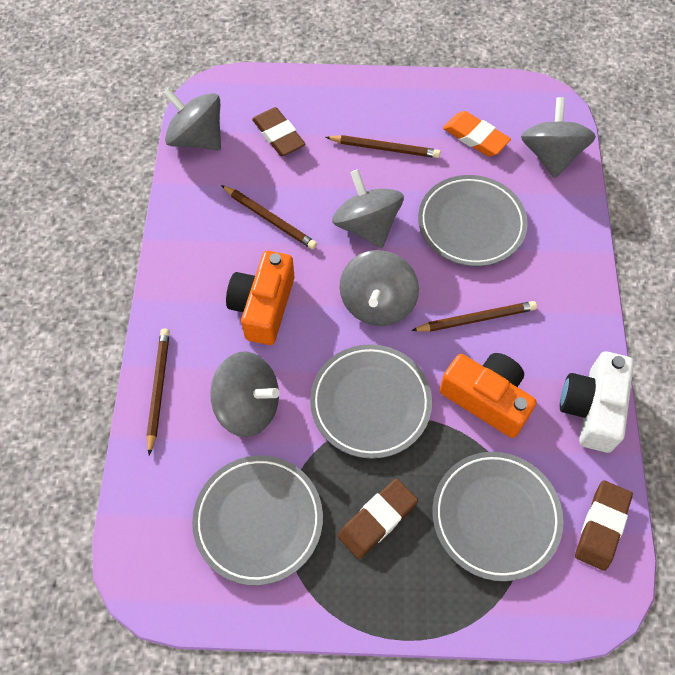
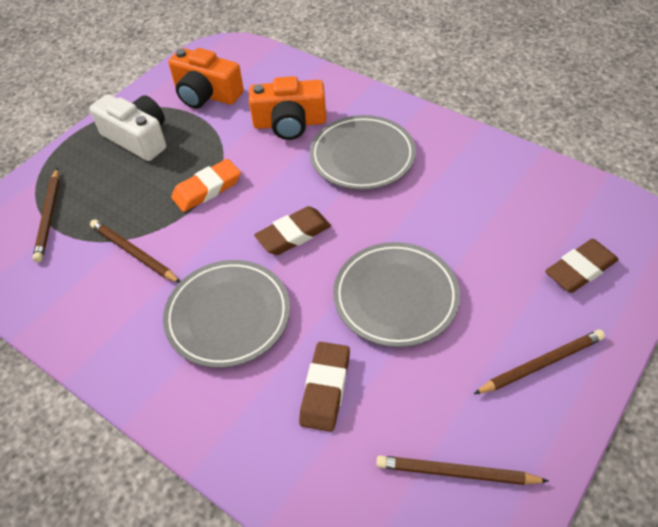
grey plate: [192,455,323,586] [310,344,432,459] [418,175,528,267] [433,452,563,581] = 4 -> [163,260,290,368] [310,115,416,190] [333,242,460,347] = 3
grey spinning top: [163,88,221,151] [210,352,280,437] [332,169,404,248] [340,250,419,326] [521,97,596,178] = 5 -> none = 0

